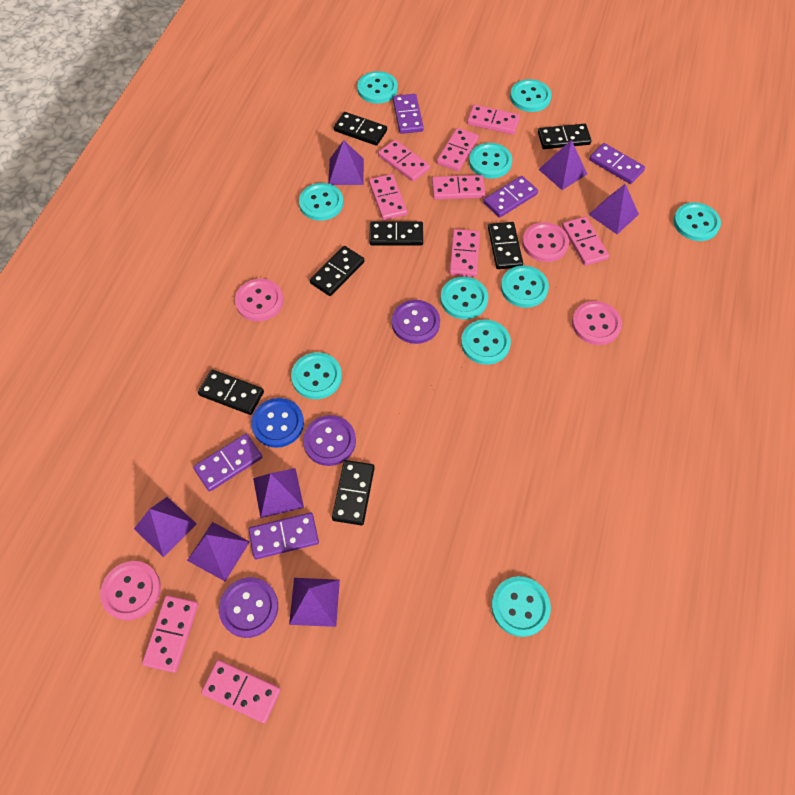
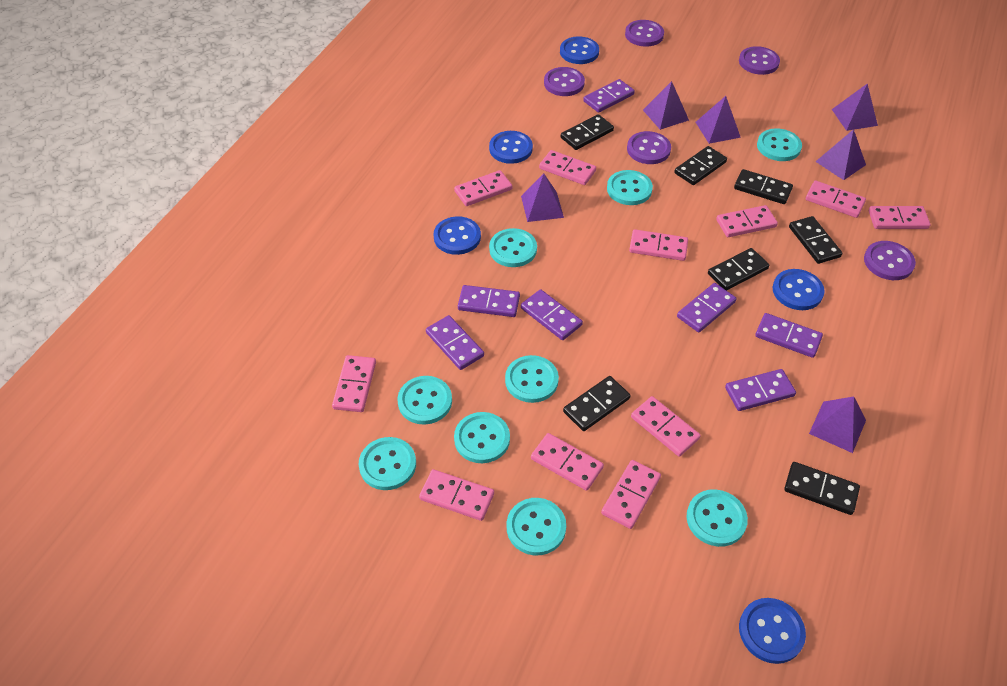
blue button: [251,398,304,448] = 1 -> [433,216,481,255] [489,131,533,164] [560,36,599,64] [739,598,806,664] [772,269,824,310] = 5
pink button: [100,561,161,621] [235,278,283,321] [522,222,569,262] [572,301,622,345] = 4 -> none = 0
pink domino: [142,595,198,673] [201,660,281,723] [369,174,407,220] [378,140,430,182] [432,175,485,199] [437,128,479,171] [449,229,480,277] [467,104,520,135] [562,216,609,266] = 9 -> [332,355,376,412] [419,469,494,521] [454,170,512,206] [531,433,604,491] [539,150,596,185] [601,460,661,529] [629,229,688,261] [631,396,701,457] [716,205,778,237] [806,181,866,218] [869,206,930,229] = 11
purple button: [219,577,278,638] [303,415,356,466] [392,300,440,344] = 3 -> [544,67,585,96] [625,20,664,47] [627,131,671,164] [739,46,780,75] [864,241,916,280] = 5
purple domino: [193,434,262,492] [249,513,319,559] [393,94,424,134] [483,176,538,218] [589,143,645,184] = 5 -> [426,315,484,370] [458,285,520,317] [521,289,583,340] [583,79,635,113] [677,283,737,332] [725,369,796,411] [755,313,823,358] = 7
purple pyramid: [134,497,197,557] [187,522,250,581] [253,468,304,518] [289,578,340,627] [328,140,364,185] [538,140,587,190] [588,184,639,234] = 7 -> [521,173,564,222] [643,81,689,130] [696,96,741,144] [809,397,866,453] [815,129,866,180] [832,84,878,131] = 6
turquoise button: [291,352,342,399] [299,183,343,221] [357,71,398,104] [440,277,488,319] [461,320,511,365] [469,143,512,178] [491,576,551,637] [501,265,549,308] [510,79,552,112] [673,202,721,241] = 10 -> [359,437,416,490] [397,376,452,425] [454,412,510,463] [489,228,537,267] [505,355,559,403] [507,498,566,555] [607,170,653,205] [686,489,748,547] [757,128,802,161] = 9

